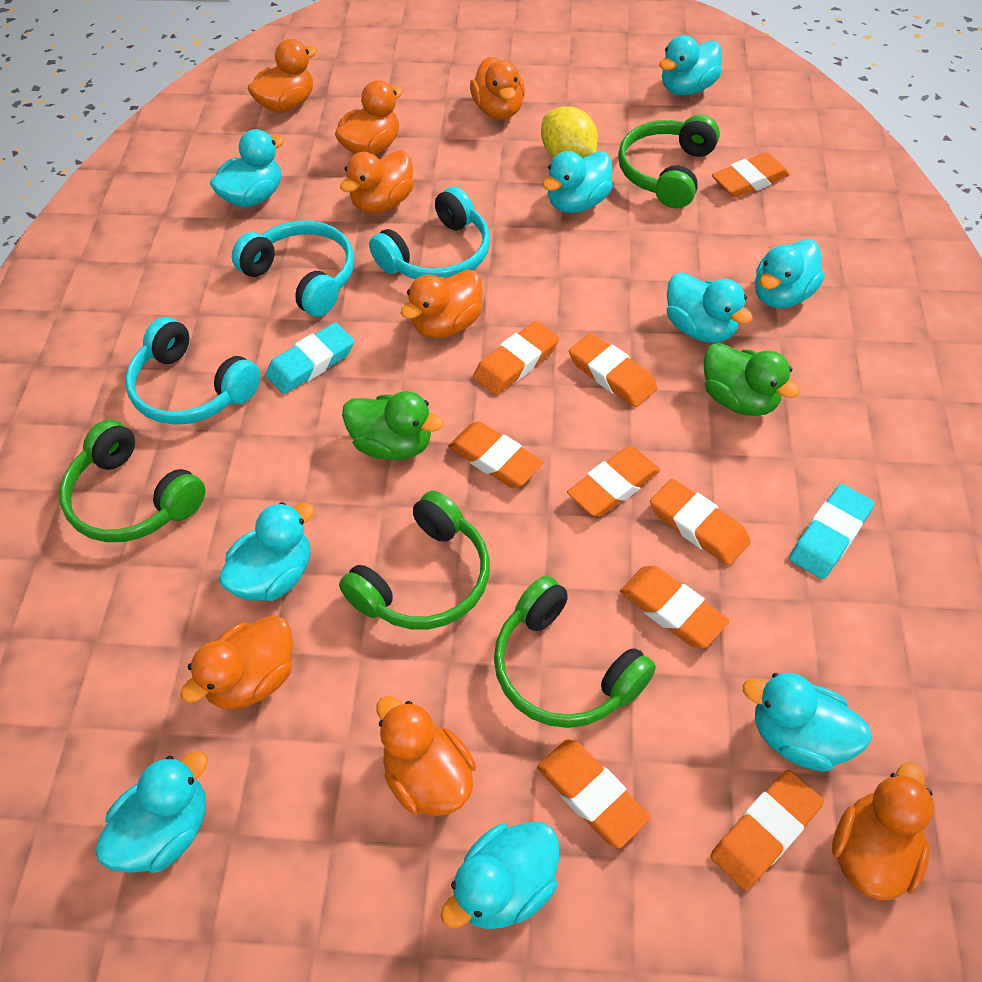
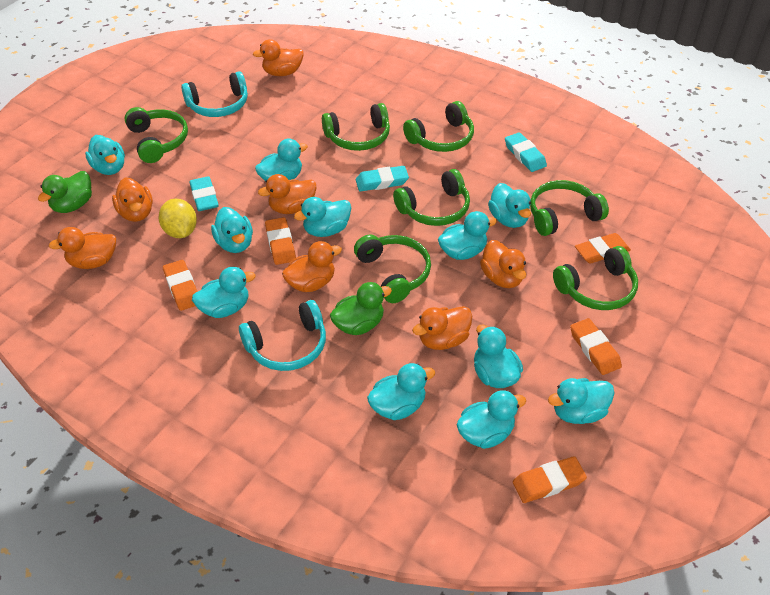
green headphones: [59,420,205,542] [339,491,490,629] [494,576,656,728] [618,115,720,209] = 4 -> [124,107,188,163] [322,103,390,151] [354,235,431,303] [393,169,470,226] [403,101,474,152] [530,180,609,236] [553,246,638,310] = 7
orange duck: [180,615,293,710] [247,39,317,113] [335,80,403,155] [340,150,414,213] [376,696,476,816] [401,269,483,338] [470,57,525,120] [832,762,934,901] = 8 -> [49,227,116,269] [112,178,153,222] [253,39,303,76] [258,174,316,214] [282,241,342,292] [412,306,472,350] [480,240,526,288] = 7
orange eraser: [448,421,544,488] [473,321,559,395] [537,739,650,848] [567,446,660,517] [569,333,657,407] [620,566,729,648] [650,478,751,566] [710,770,824,890] [712,152,790,198] = 9 -> [163,260,198,311] [265,217,296,265] [513,456,587,503] [570,318,622,375] [575,233,631,264] = 5
turquoise duck: [95,751,208,873] [210,129,285,207] [219,502,314,601] [441,822,559,929] [543,151,613,213] [659,35,722,95] [667,272,753,343] [742,673,872,772] [755,239,825,308] = 9 -> [85,135,125,175] [192,267,256,318] [211,207,253,253] [255,139,308,182] [294,197,351,237] [367,363,435,420] [438,211,497,260] [457,390,526,449] [474,324,523,388] [488,183,531,228] [548,378,614,424] = 11
turquoise eraser: [266,322,354,394] [789,484,875,579] = 2 -> [189,176,219,211] [356,166,409,192] [505,132,547,172] = 3
turquoise headphones: [125,317,260,425] [232,221,354,317] [369,186,490,279] = 3 -> [181,71,248,117] [239,300,326,371] = 2

